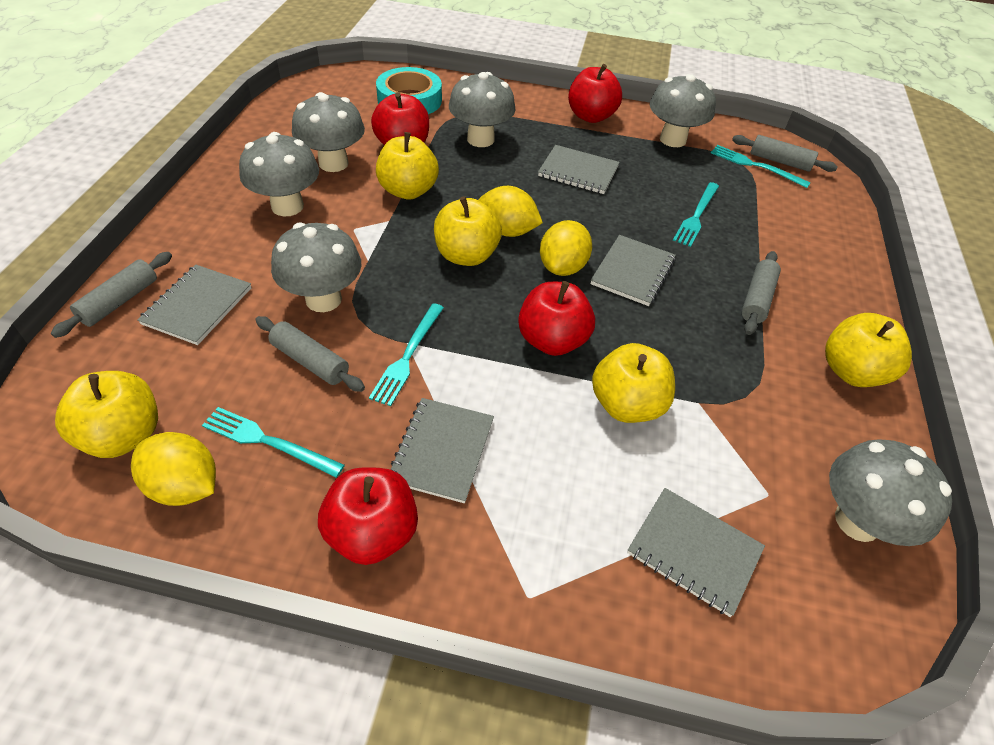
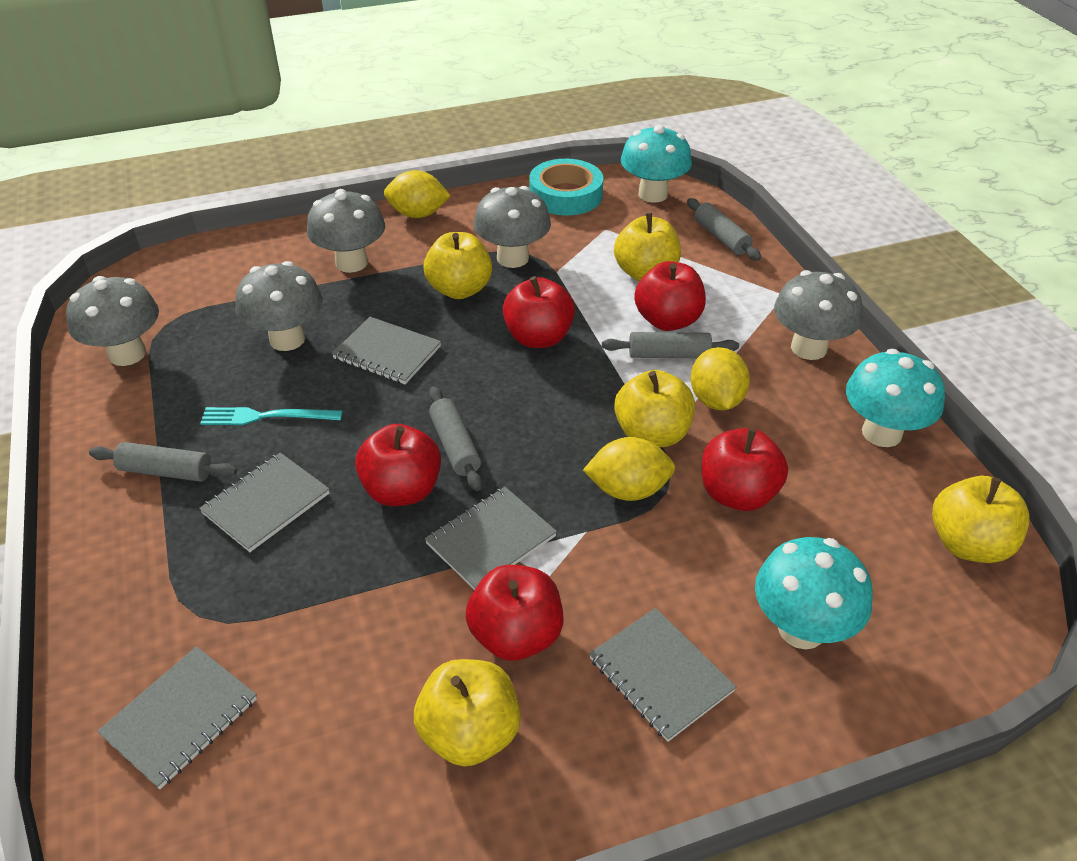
grey mushroom: [239,132,319,216] [271,223,361,312] [292,92,365,172] [449,72,516,147] [650,74,716,147] [829,439,952,546] = 6 -> [66,276,159,366] [235,261,323,351] [307,189,385,273] [474,186,551,268] [774,270,863,360] = 5
red apple: [318,467,418,565] [371,92,429,145] [518,281,595,356] [568,64,622,123] = 4 -> [355,424,441,506] [465,565,563,661] [503,276,575,348] [634,261,706,331] [702,428,788,511] = 5
turquoise fork: [202,407,345,478] [369,303,444,406] [673,182,719,247] [711,145,811,188] = 4 -> [200,407,343,425] = 1
turquoise mushroom: none = 0 -> [621,125,692,203] [755,537,873,649] [846,349,945,447] = 3

